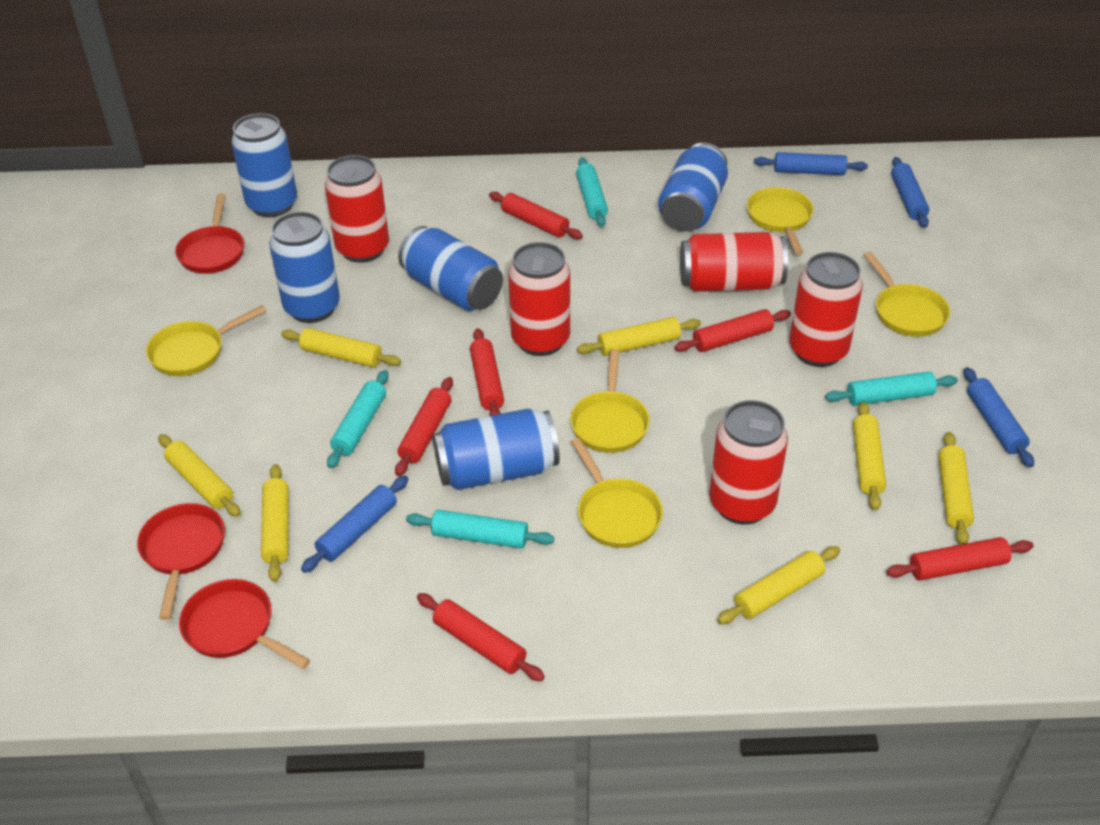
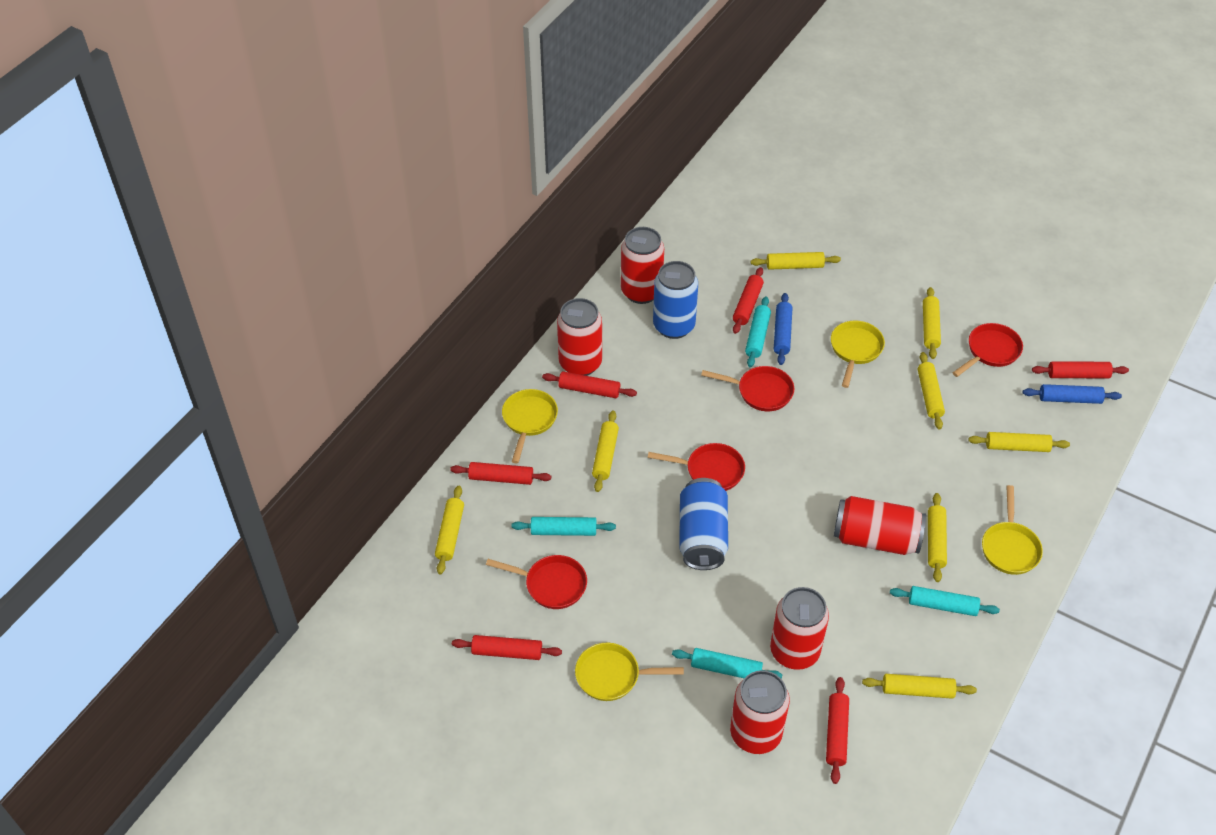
blue can: [232,113,297,217] [269,212,340,323] [398,226,503,311] [433,409,560,490] [658,143,728,231] = 5 -> [653,261,698,339] [679,478,728,570] = 2
blue rolling pin: [301,475,408,573] [754,152,868,175] [891,157,929,228] [964,367,1034,467] = 4 -> [774,293,793,365] [1023,384,1122,404] = 2
red pan: [137,503,225,620] [175,194,244,274] [179,579,310,669] = 3 -> [486,555,587,609] [648,443,745,491] [701,366,794,411] [953,323,1023,377] = 4
yellow pan: [146,305,266,376] [570,349,650,453] [571,438,663,548] [747,187,814,255] [864,251,950,337] = 5 -> [502,389,558,463] [575,643,684,701] [831,321,885,388] [982,485,1043,575] = 4
yellow rolling pin: [158,434,241,517] [261,464,288,582] [281,328,401,367] [577,317,701,356] [717,546,840,624] [853,402,886,510] [939,432,974,545] = 7 -> [435,486,464,574] [592,410,619,492] [751,252,841,270] [862,674,977,699] [918,352,945,430] [923,287,941,359] [928,493,947,582] [968,432,1070,452] = 8

